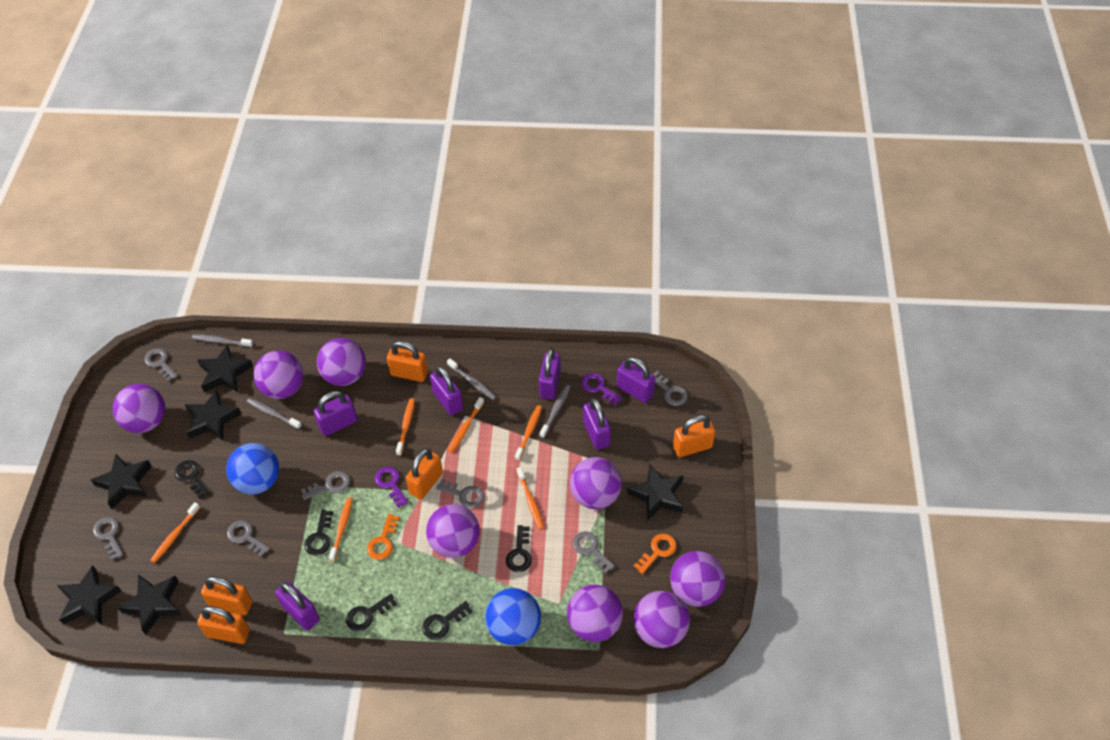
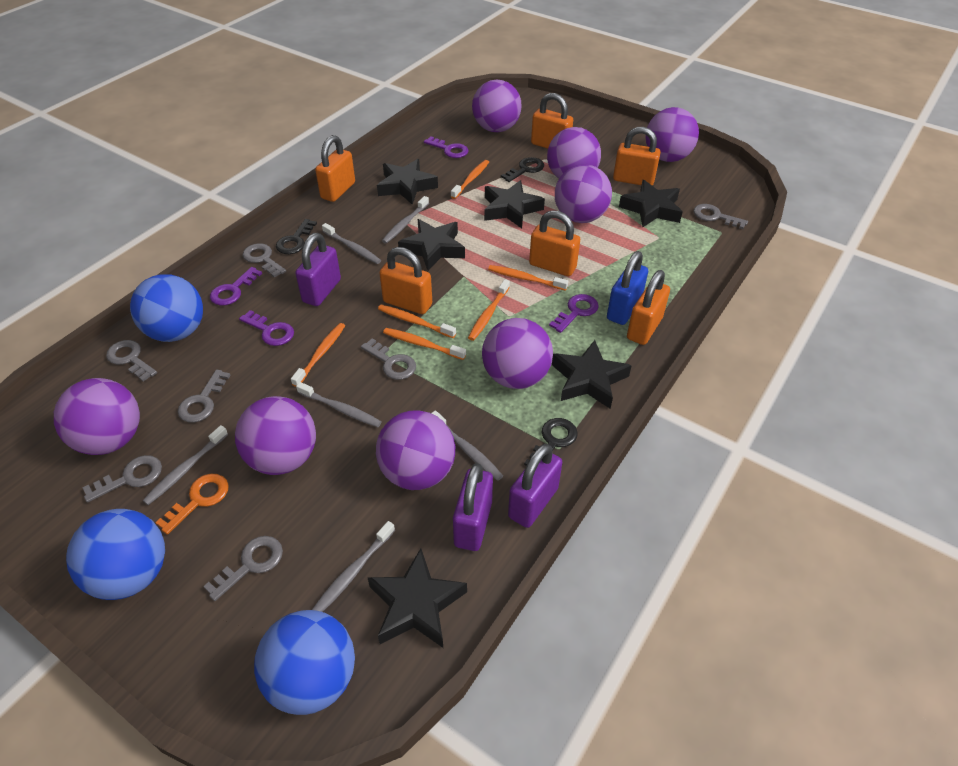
black key: [175,460,210,499] [304,510,333,556] [346,594,397,631] [422,601,473,640] [506,525,532,572] = 5 -> [276,219,317,254] [501,157,544,182] [524,418,578,466] = 3
blue ball: [226,443,279,494] [485,588,541,645] = 2 -> [66,509,165,600] [130,274,203,342] [254,610,355,715] = 3
blue padlock: none = 0 -> [607,251,648,325] = 1
grey toothbrush: [192,334,253,347] [247,398,302,429] [447,358,496,400] [540,385,570,438] = 4 -> [143,425,228,505] [296,382,382,427] [312,521,395,612] [322,223,381,264] [382,196,429,244] [431,410,503,481] = 6
orange key: [367,514,400,560] [634,533,677,574] = 2 -> [155,474,229,534] = 1
orange padlock: [197,606,250,644] [201,576,252,615] [387,341,428,382] [406,448,443,500] [673,415,716,457] = 5 -> [315,135,355,202] [380,247,432,314] [529,210,580,276] [531,93,573,149] [613,127,661,186] [627,270,670,345] = 6
purple key: [375,466,409,508] [581,373,623,406] = 2 -> [210,267,262,306] [239,310,294,346] [424,136,468,158] [549,294,599,333] = 4
purple padlock: [275,581,320,631] [314,391,358,436] [430,366,463,415] [539,348,561,400] [583,398,611,450] [617,357,655,403] = 6 -> [295,233,341,306] [453,463,493,551] [508,444,562,528] = 3

